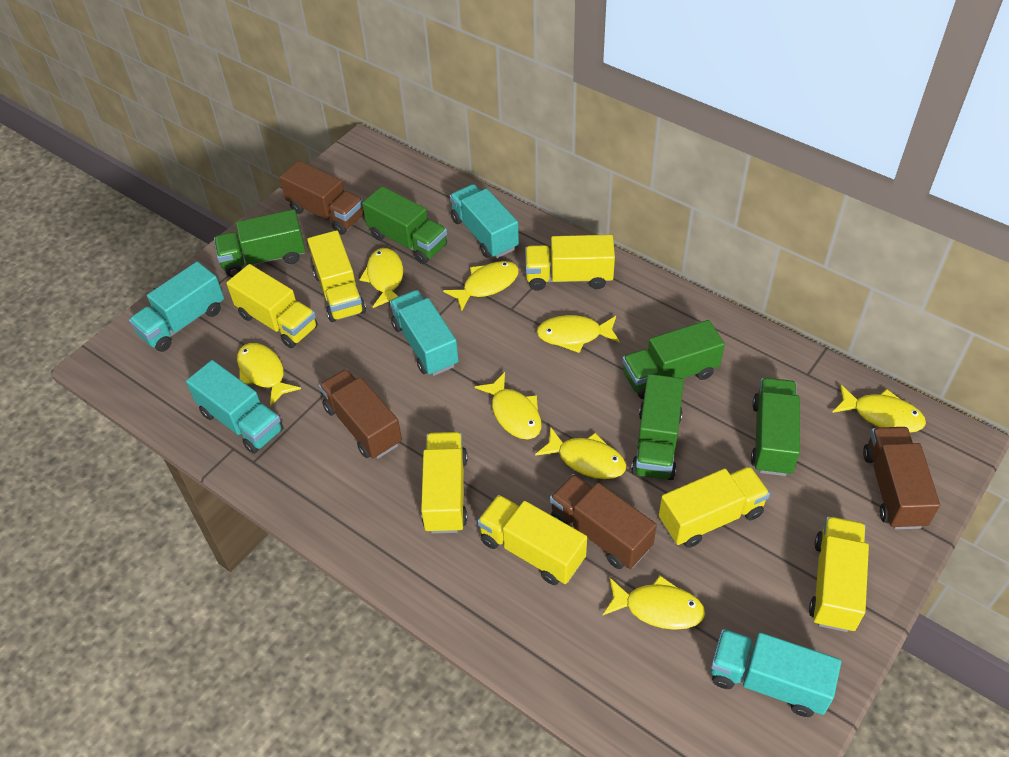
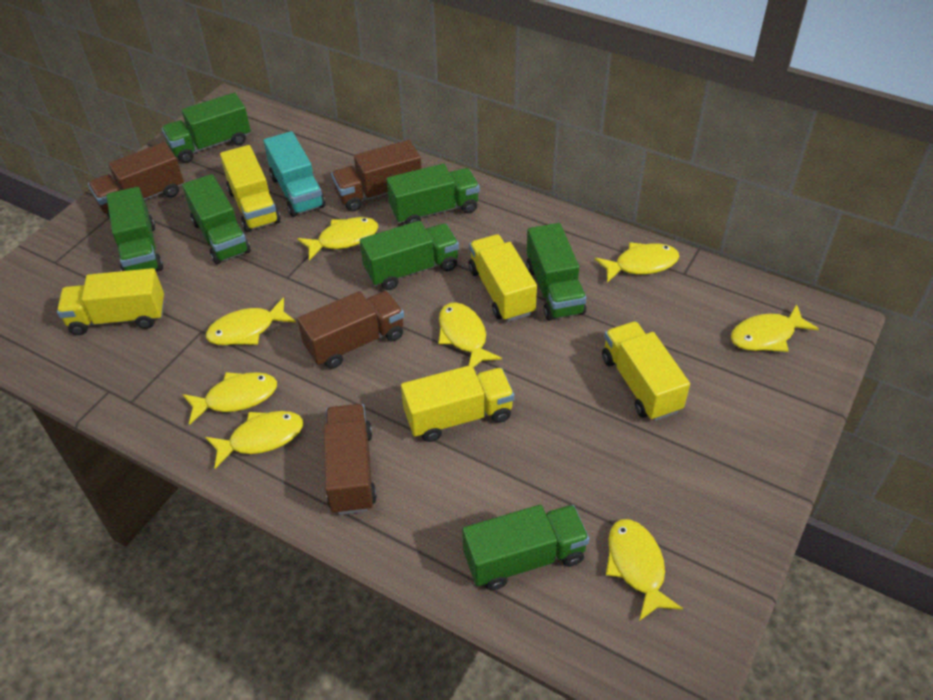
green truck: [214,209,306,277] [362,186,447,264] [622,320,725,399] [631,374,684,480] [751,378,800,476] = 5 -> [106,187,163,271] [162,93,251,163] [182,174,251,264] [360,221,459,290] [386,164,480,224] [462,505,589,590] [526,223,586,321] = 7
turquoise truck: [129,262,224,352] [186,360,284,454] [390,290,459,376] [450,184,519,258] [711,629,841,717] = 5 -> [263,131,325,217] = 1
yellow truck: [226,264,318,348] [307,230,366,322] [421,432,468,534] [477,495,587,585] [525,235,615,291] [659,466,770,548] [809,516,869,632] = 7 -> [57,268,164,335] [220,145,281,232] [401,365,514,442] [469,234,537,322] [602,321,690,421] = 5

